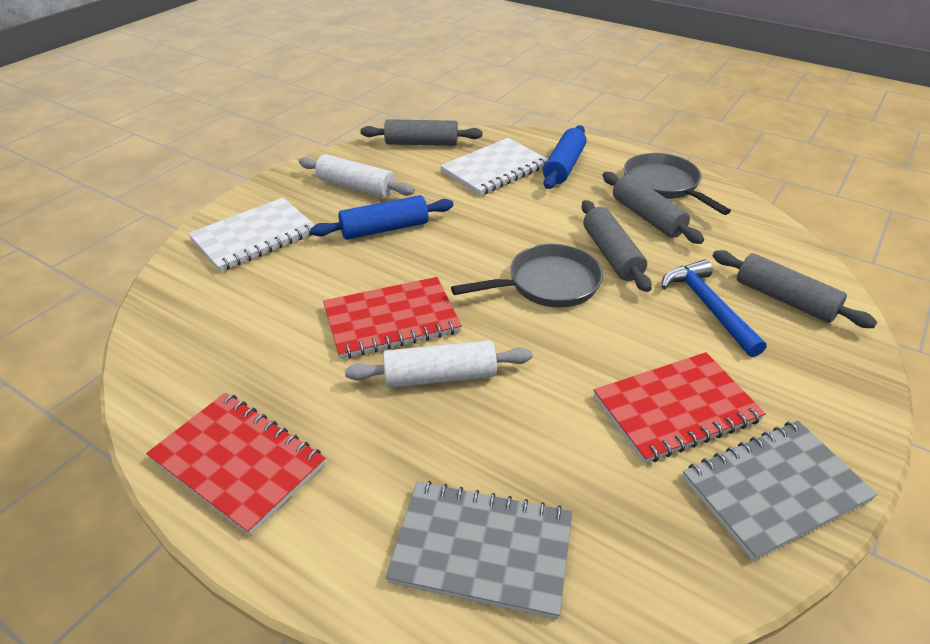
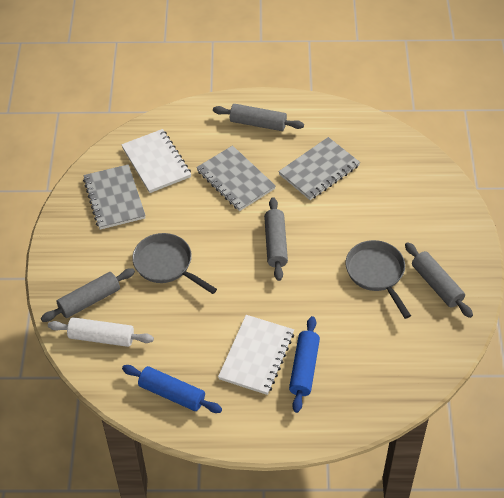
blue hammer: [661,259,767,357] = 1 -> none = 0
grey notebook: [385,481,573,619] [682,421,878,561] = 2 -> [83,164,146,230] [196,145,276,211] [278,137,360,200] = 3
red notebook: [146,393,326,536] [323,277,462,359] [594,352,766,464] = 3 -> none = 0
white rolling pin: [299,154,415,198] [345,340,532,388] = 2 -> [48,317,154,347] = 1

